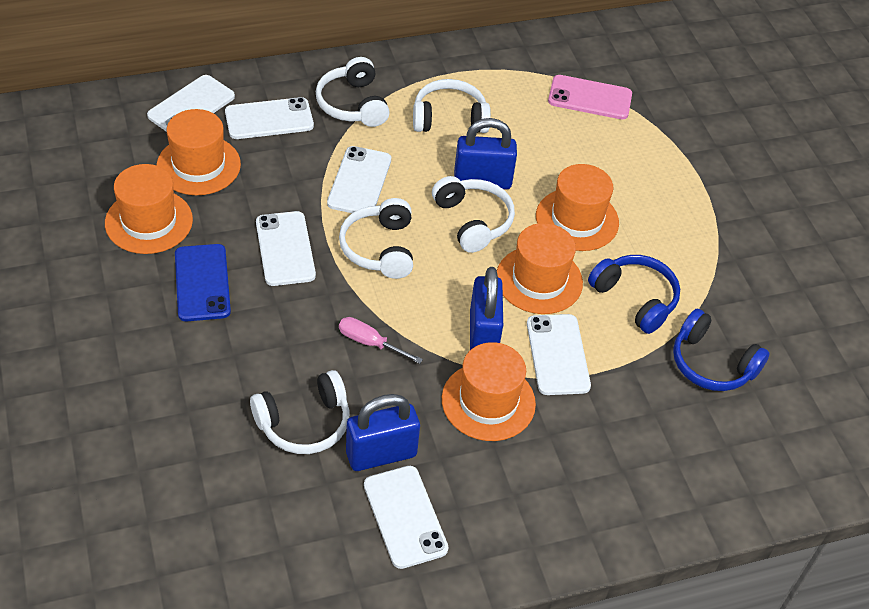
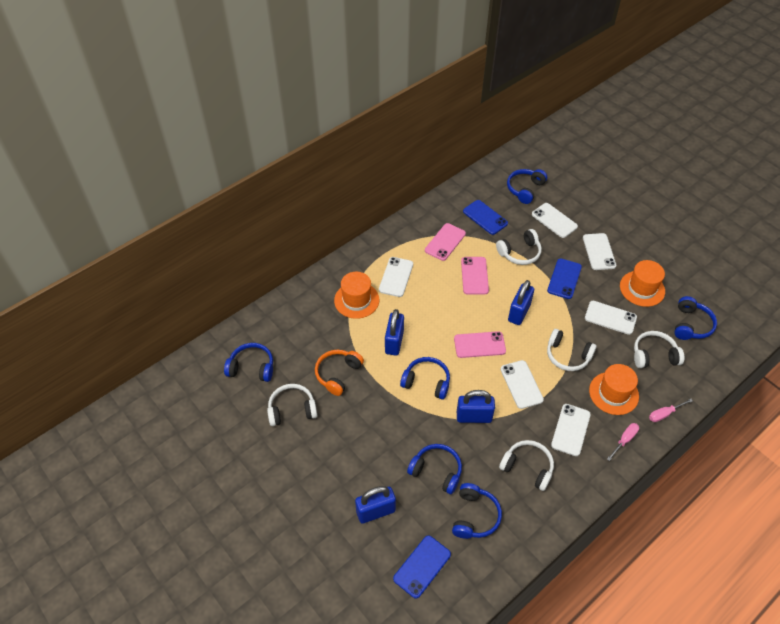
blue headphones: [588,255,680,334] [673,309,770,391] = 2 -> [224,343,273,382] [400,357,450,400] [407,444,462,494] [452,483,502,539] [507,169,547,204] [674,296,717,340] = 6
blue padlock: [346,394,420,471] [454,118,517,189] [470,267,503,350] = 3 -> [355,486,396,524] [385,309,404,356] [457,390,495,423] [508,280,534,325] = 4
blue phone: [175,244,231,321] = 1 -> [393,535,451,599] [463,200,508,235] [547,258,582,299] = 3
orange hat: [105,164,193,254] [157,109,241,195] [442,342,536,441] [497,223,583,314] [536,164,619,251] = 5 -> [334,272,379,319] [589,364,639,415] [620,260,665,307] = 3
orange headphones: none = 0 -> [315,350,364,396] = 1
pink phone: [548,75,632,119] = 1 -> [425,223,466,261] [454,331,506,358] [461,257,489,294] = 3
pink screwdriver: [339,317,423,364] = 1 -> [607,423,639,461] [649,399,693,422] = 2

